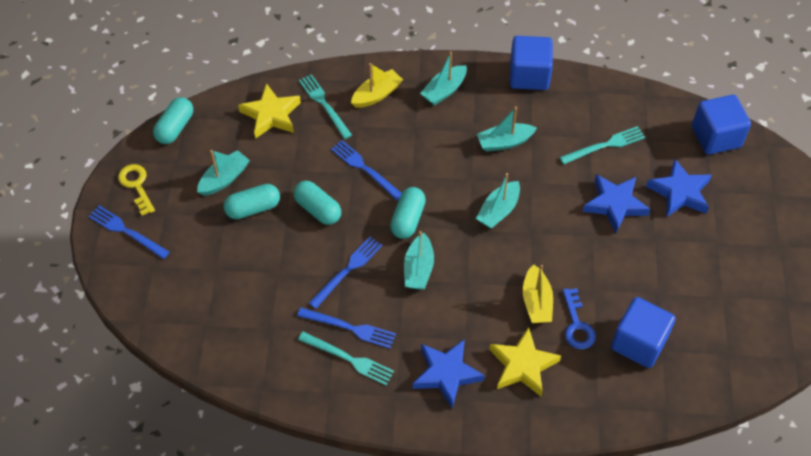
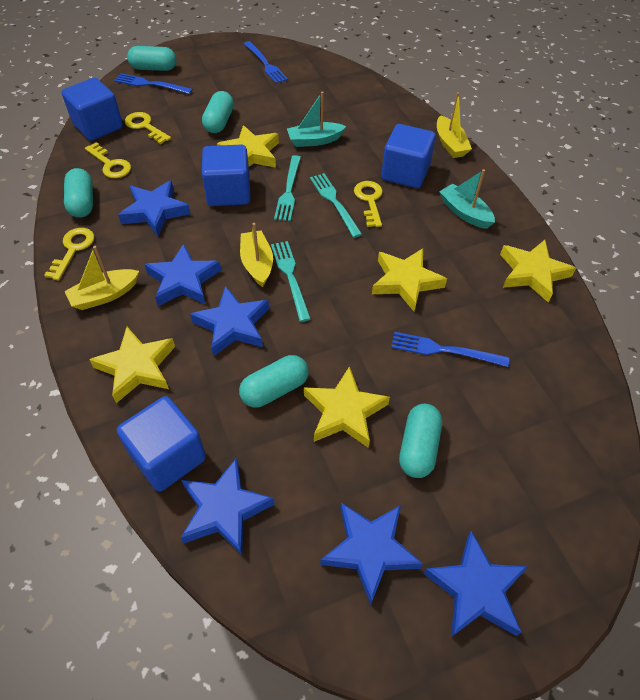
blue cube: [510,36,553,90] [611,297,676,368] [692,95,751,155] = 3 -> [62,78,123,141] [117,396,206,492] [202,144,251,206] [381,124,436,188] = 4
blue fork: [88,206,169,259] [297,308,396,349] [309,236,382,309] [331,140,402,200] = 4 -> [114,73,193,94] [244,41,288,84] [391,332,509,367] = 3
blue key: [563,288,596,349] = 1 -> none = 0
blue star: [413,339,485,408] [583,174,650,233] [646,159,712,217] = 3 -> [118,180,190,236] [144,244,221,306] [181,458,275,555] [190,286,269,357] [320,503,423,605] [423,531,528,637] = 6
turquoise boat: [197,150,250,196] [404,231,434,290] [420,52,467,106] [476,173,520,229] [477,107,537,152] = 5 -> [287,92,346,147] [439,169,495,229] = 2
turquoise capsule: [153,97,193,144] [223,184,280,219] [293,181,341,225] [390,187,426,239] = 4 -> [64,168,93,218] [127,46,177,71] [202,91,234,133] [239,355,309,408] [399,404,442,478] = 5
yellow boat: [351,63,403,108] [523,264,553,323] = 2 -> [65,246,139,310] [240,223,273,287] [437,92,472,158] = 3
yellow key: [118,164,155,215] = 1 -> [44,228,95,280] [85,142,131,178] [125,112,171,144] [354,181,383,227] = 4
yellow star: [238,83,301,139] [489,327,561,396] = 2 -> [89,327,175,403] [217,125,279,168] [304,366,390,448] [372,248,447,311] [500,240,576,302] = 5

